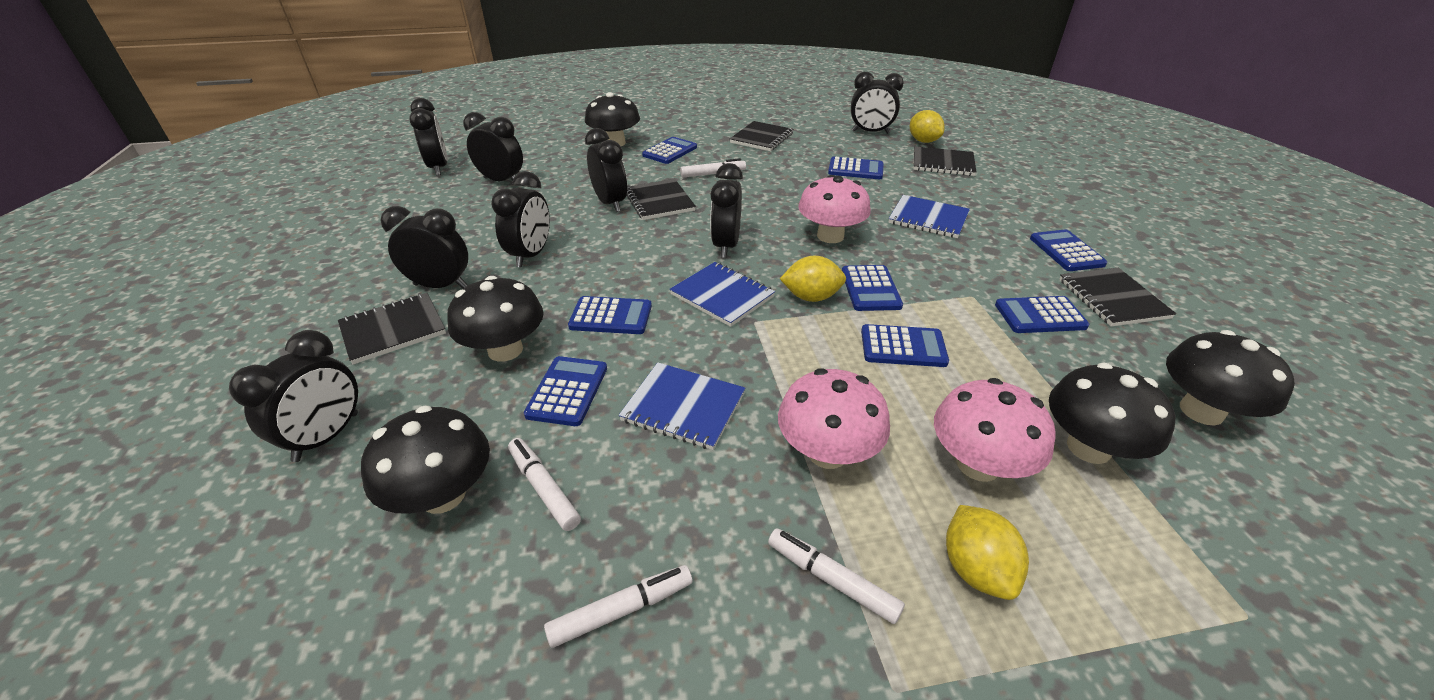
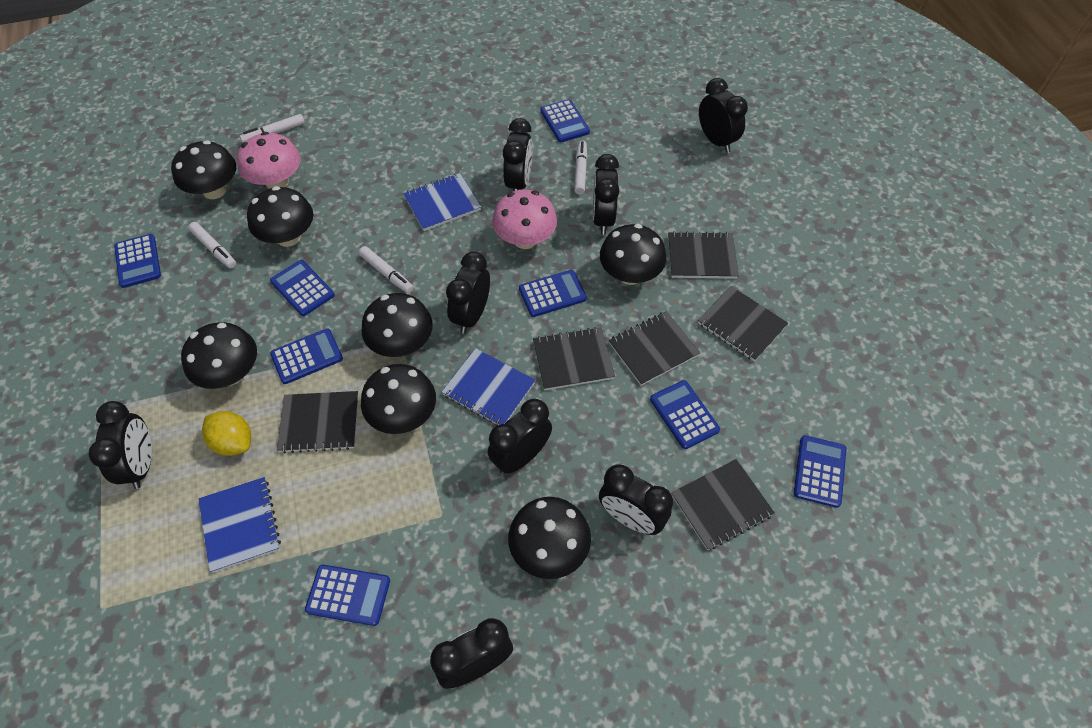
black mushroom: [361,405,490,514] [447,276,544,362] [585,92,640,146] [1049,363,1175,464] [1166,330,1295,426] = 5 -> [171,140,236,199] [181,322,257,389] [247,186,313,247] [361,293,433,357] [361,364,436,434] [508,497,591,579] [600,224,666,285] = 7
black notebook: [338,293,446,364] [627,179,696,220] [730,121,794,151] [913,146,977,176] [1059,268,1176,327] = 5 -> [277,391,358,453] [533,327,615,390] [609,311,700,386] [668,231,739,279] [671,459,775,550] [698,286,788,361] = 6
pink mushroom: [778,368,890,469] [798,175,871,243] [934,378,1056,482] = 3 -> [237,132,300,189] [492,189,557,249] = 2
yellow lemon: [780,256,846,302] [910,110,945,143] [946,505,1029,600] = 3 -> [202,411,251,456] = 1

